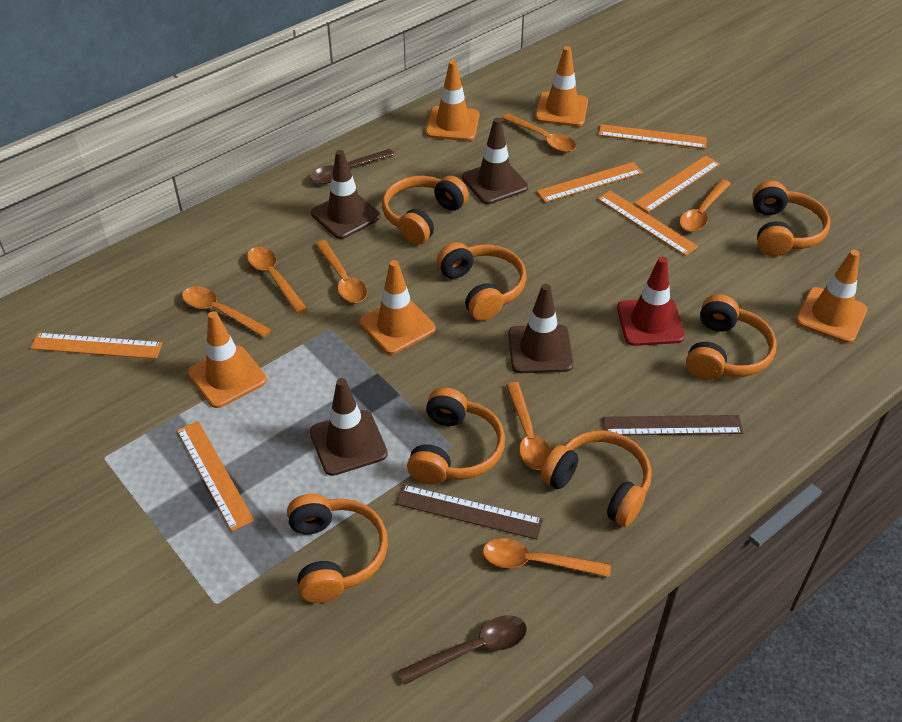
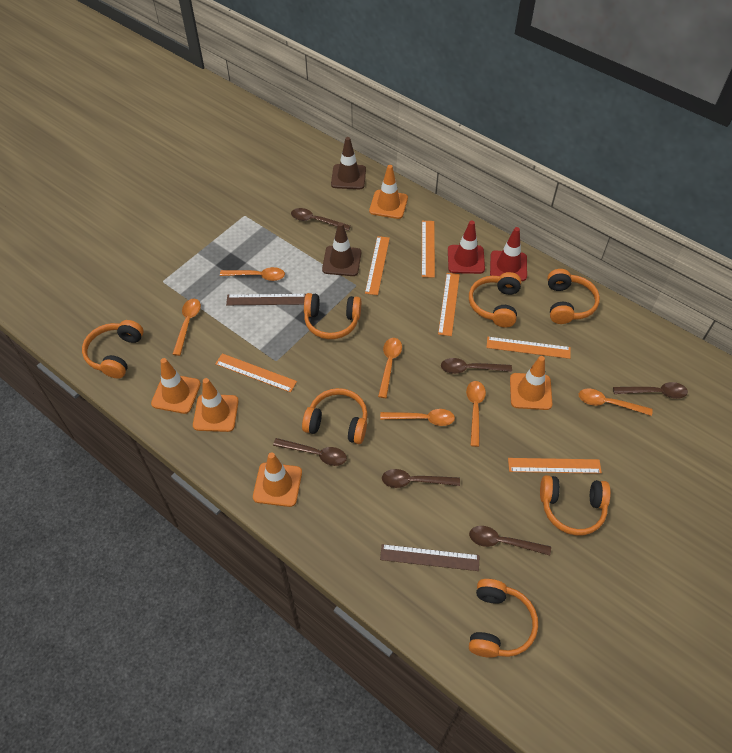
brown spoon: [310,149,395,184] [398,615,527,685] = 2 -> [273,438,347,466] [291,208,351,231] [382,469,460,488] [441,358,512,374] [469,526,551,555] [613,382,688,399] = 6
brown traffic cone: [310,378,388,476] [311,150,381,239] [462,118,528,204] [508,284,573,373] = 4 -> [322,222,361,276] [331,137,366,189] = 2
orange spoon: [182,286,272,338] [247,247,308,314] [315,240,367,303] [483,538,611,578] [502,114,576,152] [506,382,551,470] [679,179,731,232] = 7 -> [173,299,201,356] [220,267,285,281] [378,338,402,398] [380,409,455,426] [466,381,486,447] [579,388,653,416] = 6
red traffic cone: [617,257,685,346] = 1 -> [448,220,485,274] [490,227,527,281] = 2

